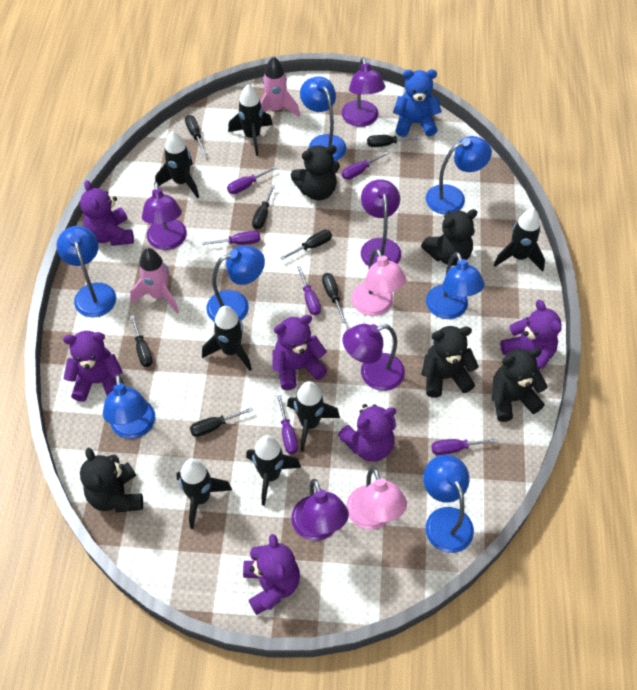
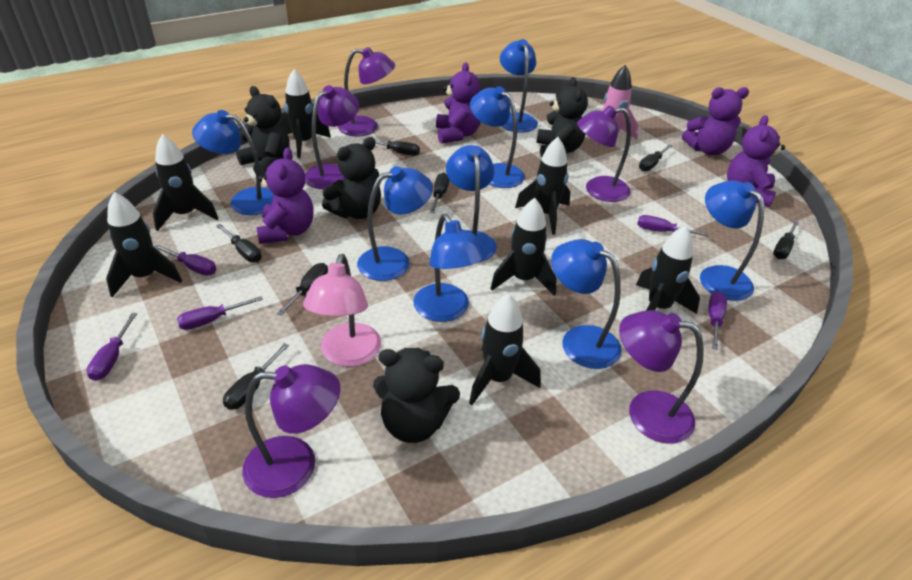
black teddy bear: [80,448,143,512] [291,145,340,200] [421,209,477,266] [421,326,479,398] [492,348,548,422] = 5 -> [236,86,289,176] [322,137,381,219] [373,348,460,443] [537,77,588,158] = 4
blue lamp: [56,226,116,317] [103,374,155,439] [206,246,265,322] [300,76,346,161] [423,455,474,553] [426,136,492,215] [426,252,485,319] = 7 -> [192,110,274,215] [357,166,433,281] [414,214,487,322] [446,145,497,262] [470,86,525,188] [500,39,538,133] [551,239,622,369] [700,180,764,301] = 8
blue teddy bear: [393,70,442,137] = 1 -> none = 0
pink lamp: [346,467,407,530] [352,249,406,316] = 2 -> [303,254,381,367] = 1
pink rocket: [130,248,179,313] [260,57,300,117] = 2 -> [594,65,639,146] = 1
purple screwdriver: [202,231,261,245] [227,166,277,194] [277,395,298,454] [297,266,321,315] [342,152,389,180] [431,438,498,455] = 6 -> [87,313,137,381] [154,245,217,276] [177,296,263,330] [637,215,709,236] [708,292,727,350] = 5
purple teddy bear: [63,331,123,402] [80,180,134,246] [243,534,300,615] [272,315,328,390] [338,404,396,462] [500,300,562,369] = 6 -> [257,147,313,244] [436,62,481,143] [682,87,749,156] [727,115,785,207] = 4

